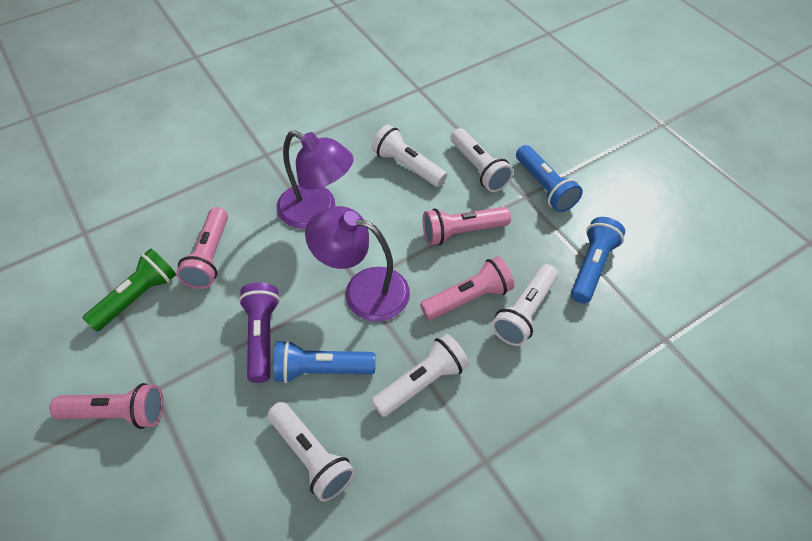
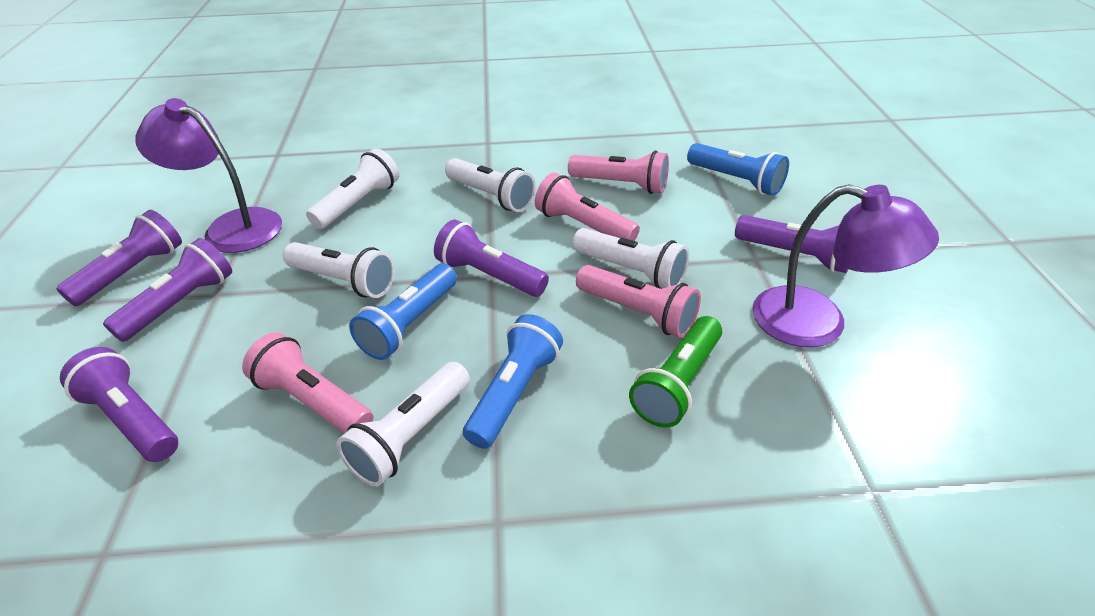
purple flashlight: [239,282,280,383] = 1 -> [56,210,182,306] [60,347,178,462] [103,238,232,342] [434,220,549,297] [735,215,848,273] = 5

